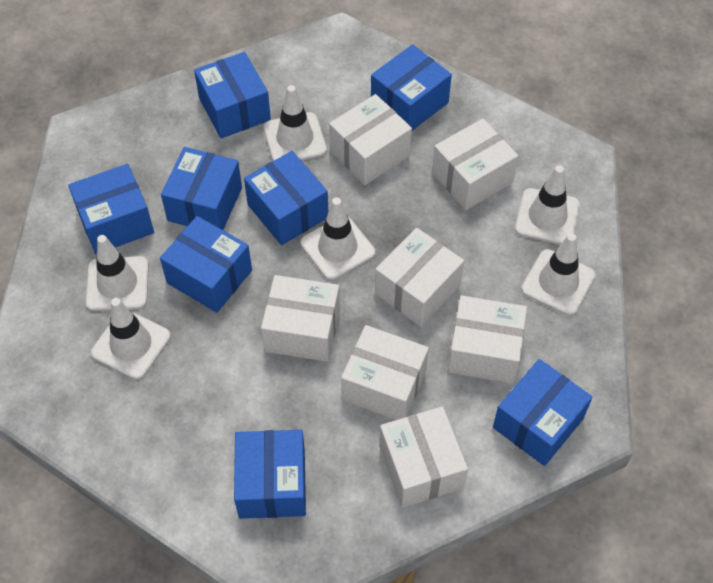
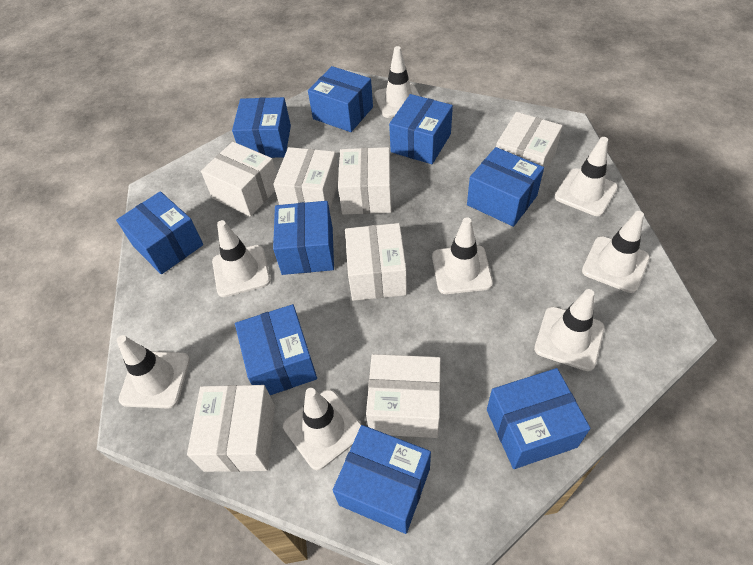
blue box: [68,164,154,254] [160,216,252,313] [161,147,242,230] [194,52,271,138] [234,430,306,519] [244,151,328,245] [371,44,452,131] [493,359,593,466] = 8 -> [116,191,203,274] [232,97,291,158] [235,304,317,395] [273,201,334,275] [308,66,373,132] [333,425,431,534] [389,94,453,164] [467,147,544,227] [487,368,591,469] = 9
white traffic cone: [86,235,149,311] [91,298,171,380] [263,85,327,161] [300,197,375,280] [515,165,580,245] [521,233,596,316] = 6 -> [117,335,190,409] [212,220,271,297] [283,388,362,470] [374,46,420,118] [432,217,493,294] [534,289,605,371] [554,137,618,216] [582,211,650,293] = 8

